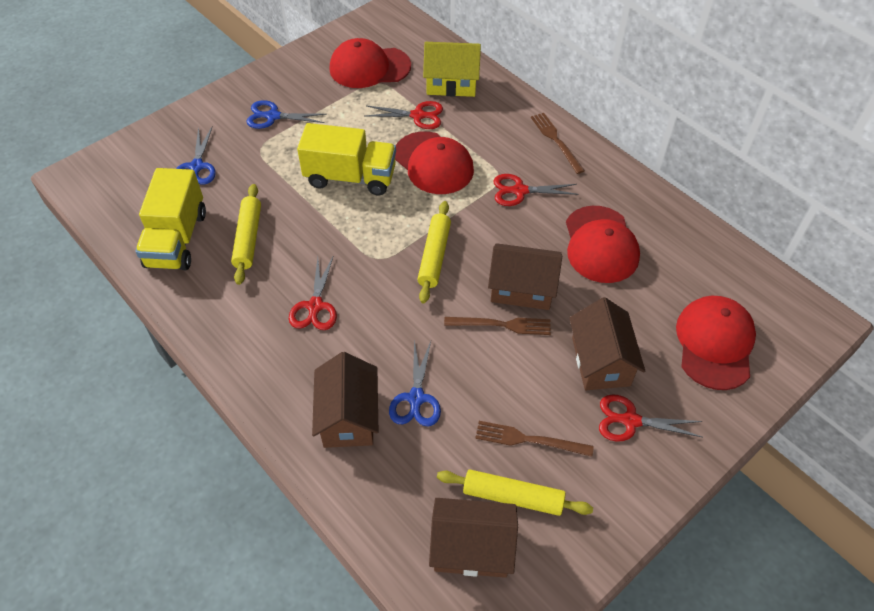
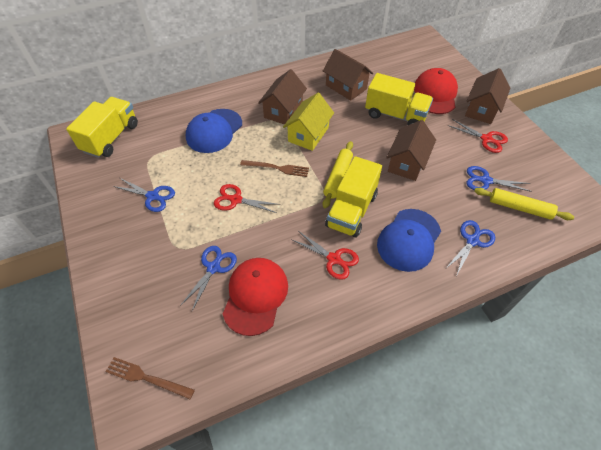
blue cap: none = 0 -> [186,109,242,153] [377,209,441,272] = 2
blue scissors: [176,126,216,185] [246,100,327,129] [389,340,441,427] = 3 -> [113,178,175,212] [180,246,237,311] [445,220,495,274] [467,166,532,192] = 4
brown fork: [444,317,551,335] [475,421,594,457] [531,113,585,174] = 3 -> [106,357,195,399] [240,160,309,177] = 2
red cap: [329,38,411,88] [395,131,474,194] [566,206,640,283] [676,296,756,390] = 4 -> [223,258,288,336] [414,68,458,114] = 2
red scissors: [289,255,337,330] [365,101,443,129] [493,174,579,206] [599,394,702,442] = 4 -> [214,184,280,213] [292,232,359,280] [448,119,508,153] = 3
yellow rolling pin: [231,184,261,285] [417,201,451,303] [437,470,593,516] = 3 -> [323,141,353,208] [474,188,574,220] = 2
yellow truck: [135,168,206,270] [297,123,396,195] = 2 -> [66,97,138,158] [325,156,382,237] [365,73,433,125] = 3

